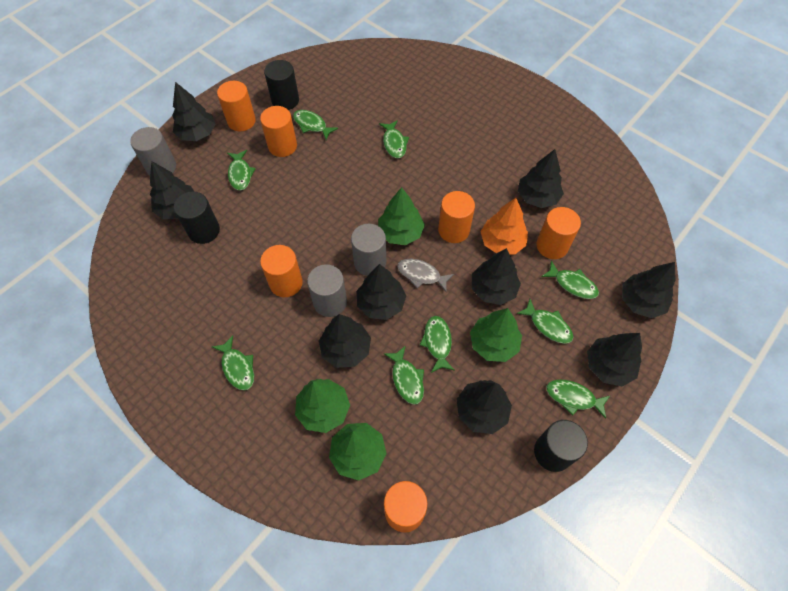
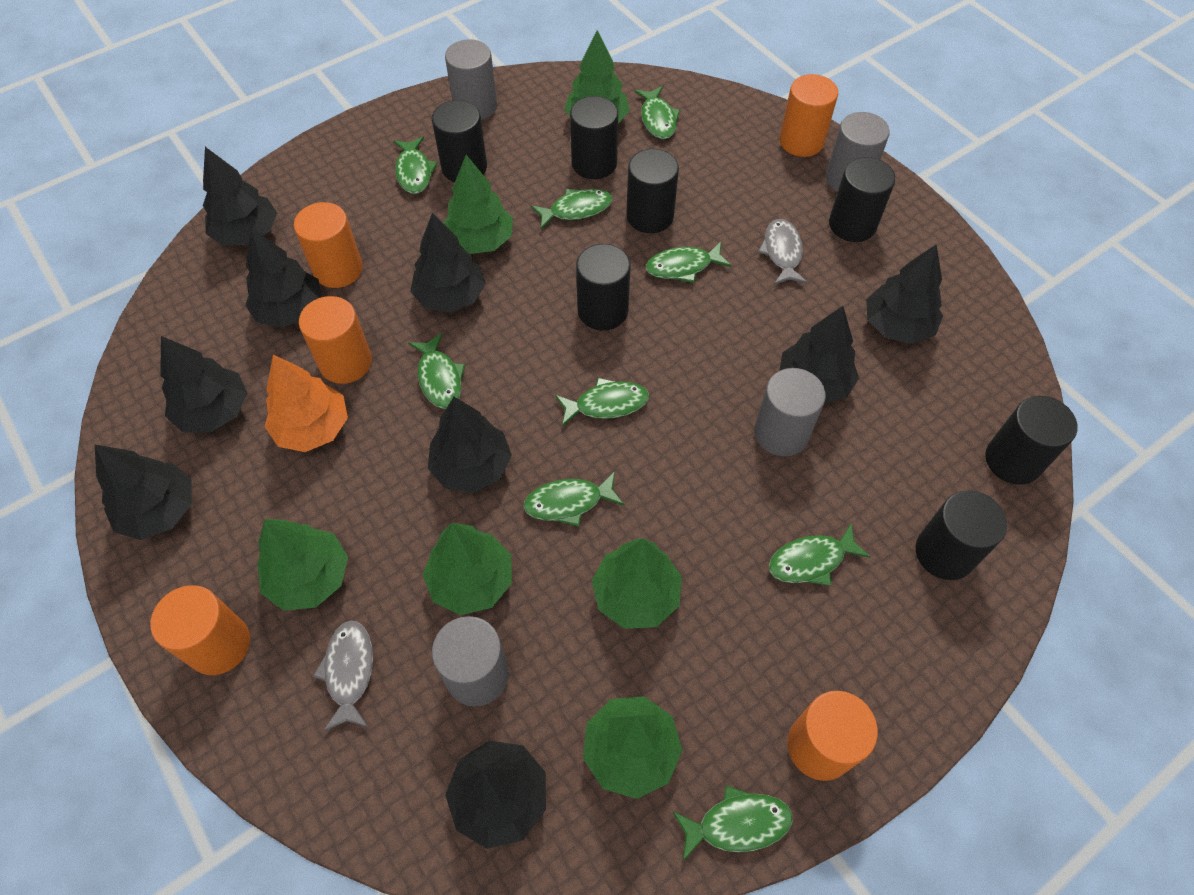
black cylinder: [174,192,220,244] [264,60,299,110] [534,420,588,472] = 3 -> [432,100,487,182] [570,96,618,179] [576,244,631,330] [626,149,679,233] [829,157,895,242] [916,491,1007,580] [985,396,1077,485] = 7
green tree: [295,379,350,433] [329,423,387,481] [378,187,425,245] [470,308,522,362] = 4 -> [257,519,348,611] [423,523,512,615] [443,155,513,254] [564,30,630,124] [583,696,682,799] [592,538,682,629] = 6
grey cylinder: [130,127,176,176] [307,264,347,317] [351,224,386,276] = 3 -> [432,616,509,706] [445,39,497,120] [754,368,826,457] [826,112,890,192] = 4
grey fish: [398,259,454,292] = 1 -> [313,620,373,731] [758,219,808,285] = 2
orange cylinder: [217,81,256,132] [260,106,297,157] [260,245,303,297] [384,481,427,533] [438,191,475,243] [536,207,581,259] = 6 -> [150,585,250,675] [294,202,363,288] [299,296,372,384] [780,74,838,157] [787,691,878,781] = 5

